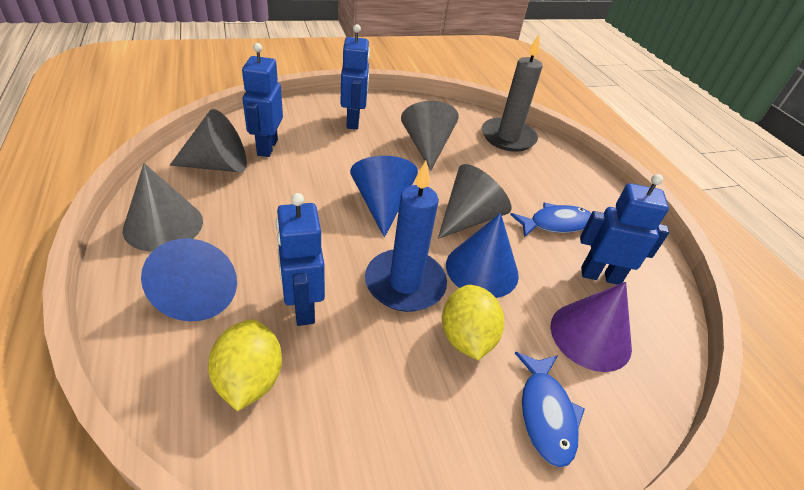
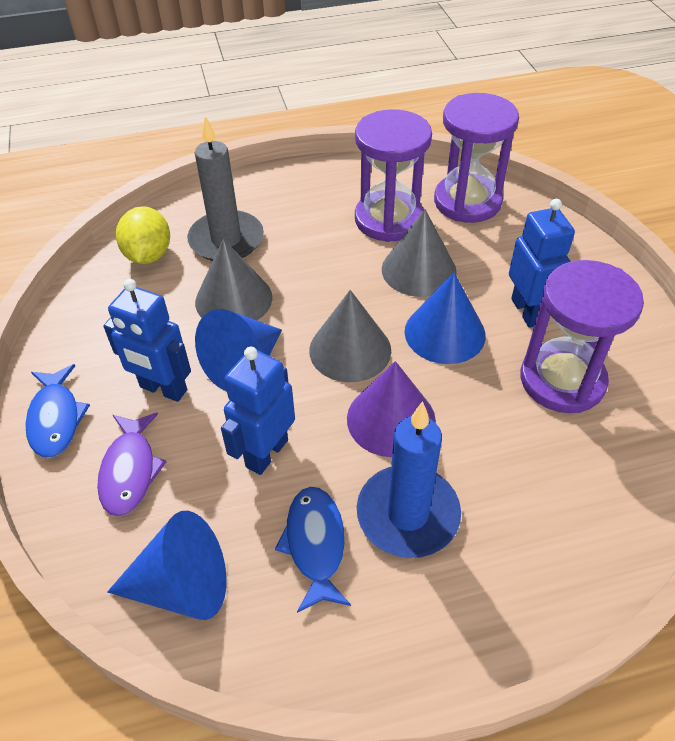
blue robot: [242,43,283,157] [275,193,325,326] [340,24,370,129] [580,174,669,285] = 4 -> [103,279,191,402] [221,347,295,475] [509,199,575,328] = 3
grey cone: [123,163,203,252] [170,109,247,172] [401,101,459,171] [438,164,511,239] = 4 -> [195,239,272,320] [309,290,391,382] [382,209,457,297] = 3
purple fish: none = 0 -> [97,413,166,517] = 1
purple hourglass: none = 0 -> [355,109,432,242] [434,93,519,223] [521,260,644,413] = 3
yellow lemon: [208,319,282,411] [442,285,504,360] = 2 -> [116,206,170,264] = 1

